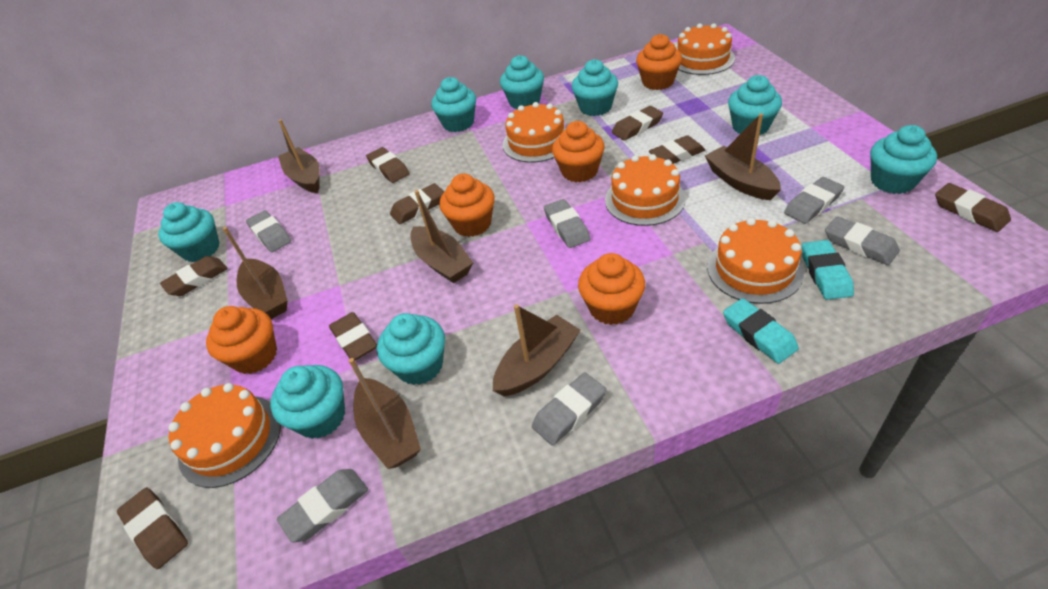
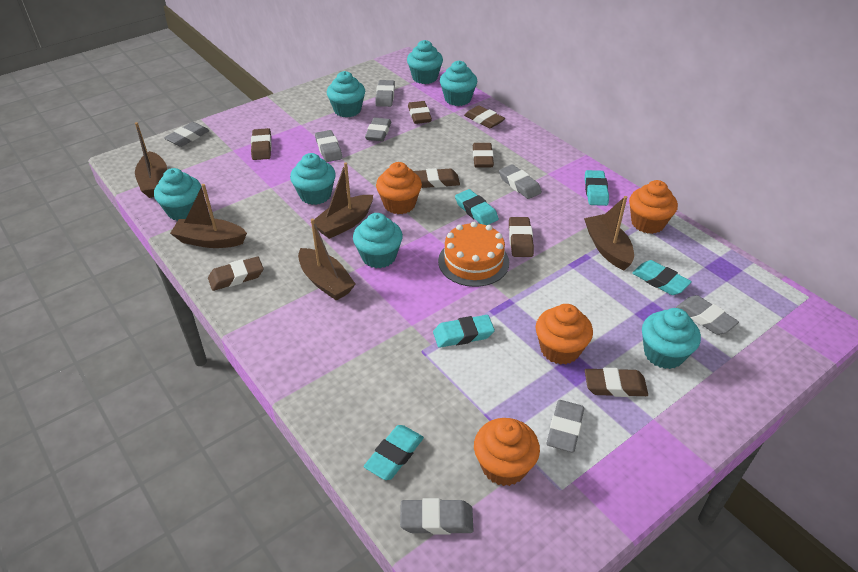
brown boat: [223,227,287,319] [278,119,319,193] [349,358,421,469] [410,190,473,283] [493,304,580,396] [705,113,781,200] = 6 -> [135,122,167,198] [170,184,247,248] [298,218,356,301] [314,162,373,239] [584,196,634,271] = 5
grey eraser: [246,210,291,252] [277,469,368,542] [532,372,606,446] [544,199,590,248] [784,177,844,224] [825,216,900,265] = 6 -> [164,122,210,147] [315,130,343,162] [365,117,391,142] [375,80,395,107] [400,498,474,535] [499,164,542,199] [547,400,584,452] [676,295,739,335] = 8
orange cake: [168,383,281,488] [503,102,566,163] [605,154,686,226] [677,23,735,75] [707,218,804,304] = 5 -> [438,222,509,287] = 1
orange cupcake: [206,306,277,374] [440,173,495,237] [552,121,605,182] [578,253,645,325] [636,34,682,90] = 5 -> [376,162,422,214] [474,418,540,486] [536,304,593,365] [629,180,678,234] = 4
turquoise cupcake: [158,202,220,262] [270,365,345,439] [377,313,445,385] [431,77,476,132] [500,55,544,109] [572,59,618,116] [728,75,782,136] [870,125,937,194] = 8 -> [154,168,201,221] [290,153,336,205] [327,71,365,117] [353,213,403,268] [407,40,443,84] [440,61,477,106] [642,308,701,369] = 7
turquoise eraser: [723,298,799,364] [802,240,854,300] = 2 -> [364,425,424,480] [433,315,495,348] [455,189,499,225] [585,170,609,206] [632,260,692,295] = 5

